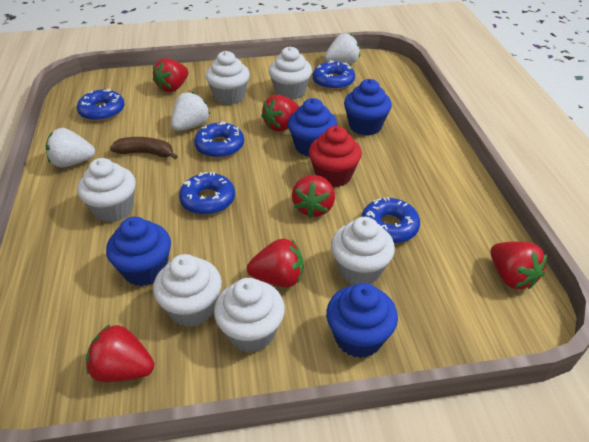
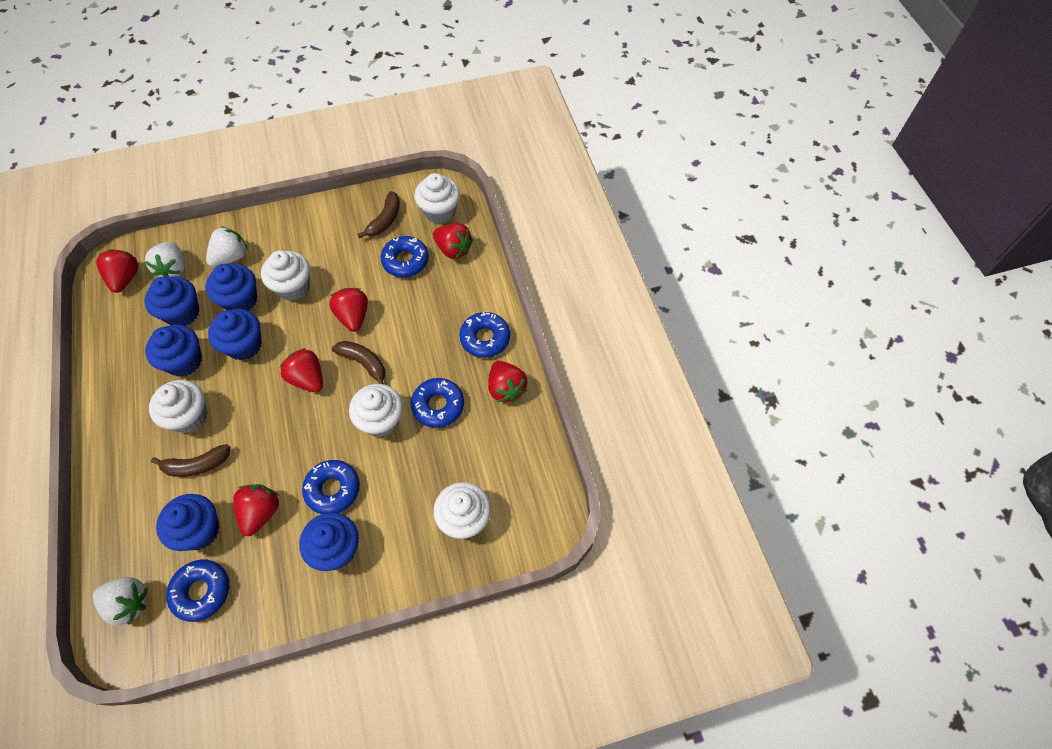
blue cupcake: [106,217,171,286] [288,98,337,156] [326,283,398,358] [344,79,392,136] = 4 -> [145,276,199,326] [145,325,202,377] [156,494,220,551] [205,264,257,311] [208,309,262,360] [299,512,359,571] = 6
brown banana: [110,137,178,159] = 1 -> [151,444,230,477] [332,341,386,384] [358,191,400,238] = 3
red cupcake: [309,126,362,187] = 1 -> none = 0
white cupcake: [77,158,136,222] [153,254,222,327] [205,51,250,105] [214,278,285,352] [269,46,312,100] [331,217,395,285] = 6 -> [149,380,208,433] [261,250,310,301] [349,384,403,437] [414,173,460,224] [433,482,491,539] = 5

